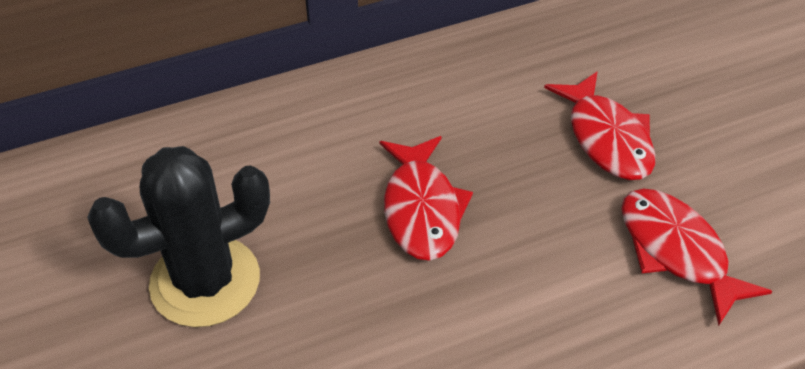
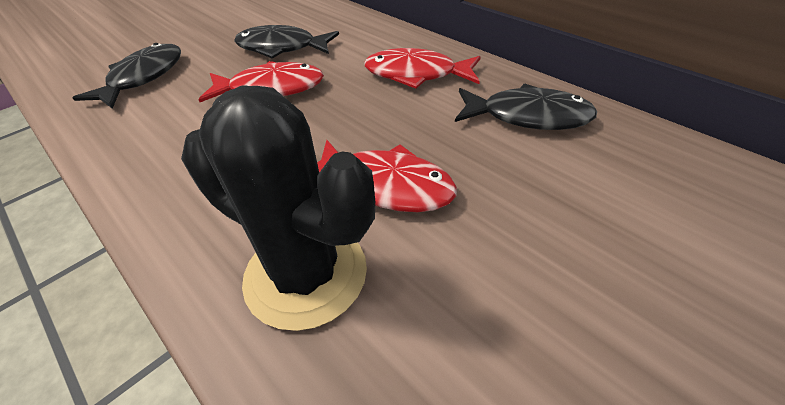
black fish: none = 0 -> [73,43,181,109] [234,25,339,59] [455,84,597,130] = 3

